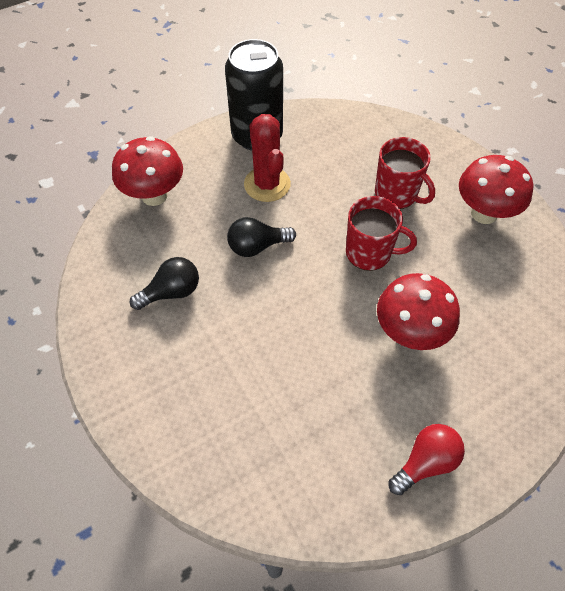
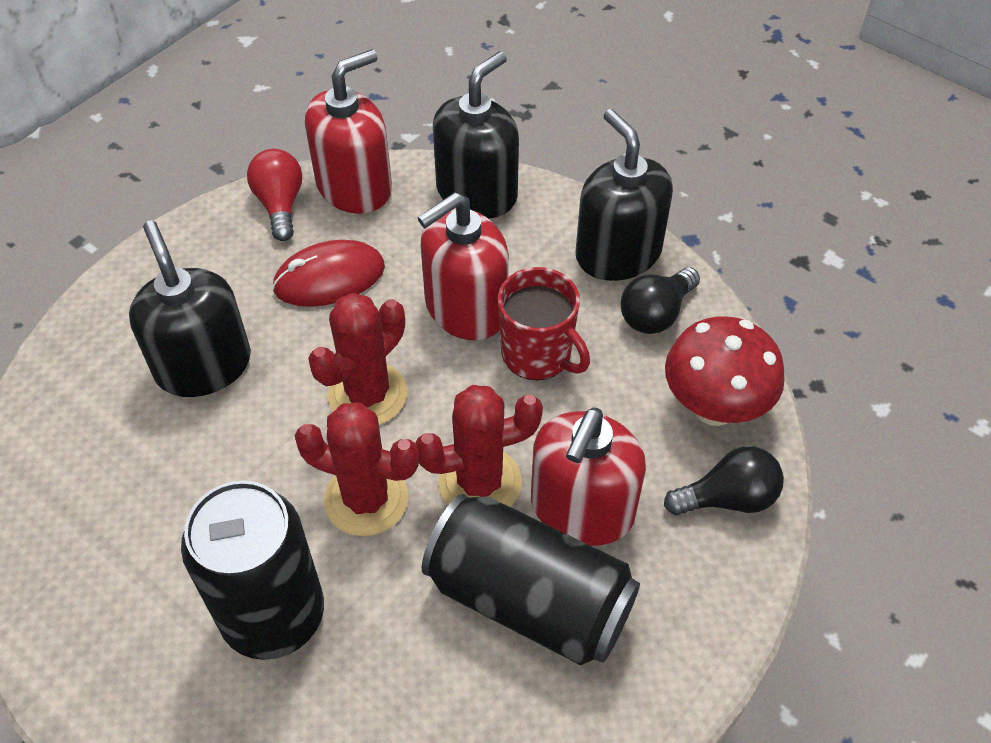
black can: [225,39,283,151] = 1 -> [181,481,324,660] [422,494,640,665] = 2
black soap dispenser: none = 0 -> [129,221,251,397] [433,51,519,218] [575,109,673,281] = 3
red cactus: [244,114,291,202] = 1 -> [295,402,419,536] [308,293,407,425] [416,385,543,507] = 3
red mouse: none = 0 -> [272,240,385,307] = 1
red mug: [346,196,417,271] [375,137,435,209] = 2 -> [498,267,590,380] = 1
red mushroom: [112,136,183,206] [377,273,460,350] [459,155,533,224] = 3 -> [665,316,785,426] = 1
red soap dispenser: none = 0 -> [305,49,392,214] [417,192,509,340] [531,408,646,546] = 3

